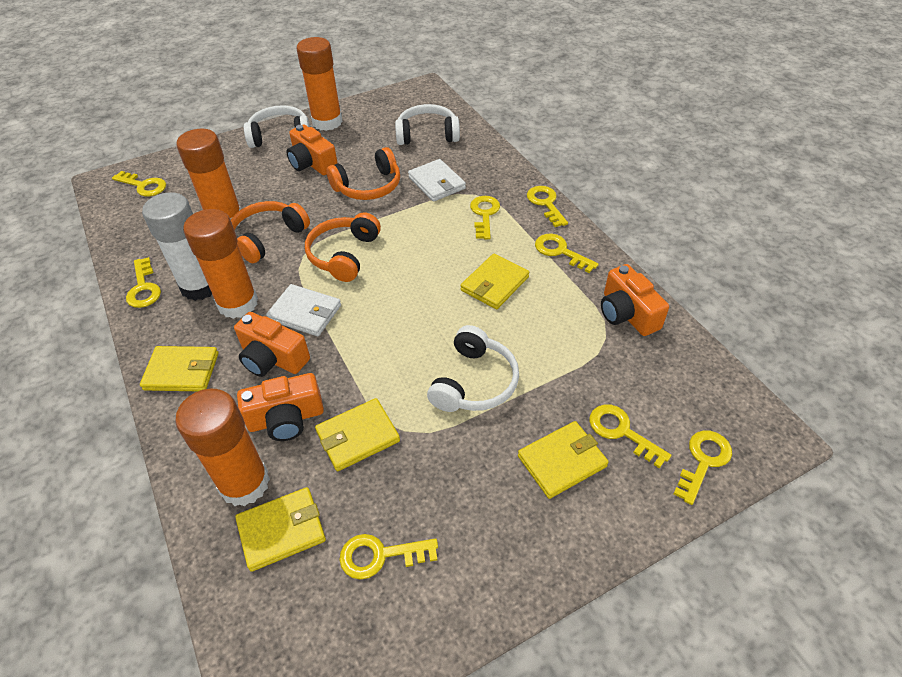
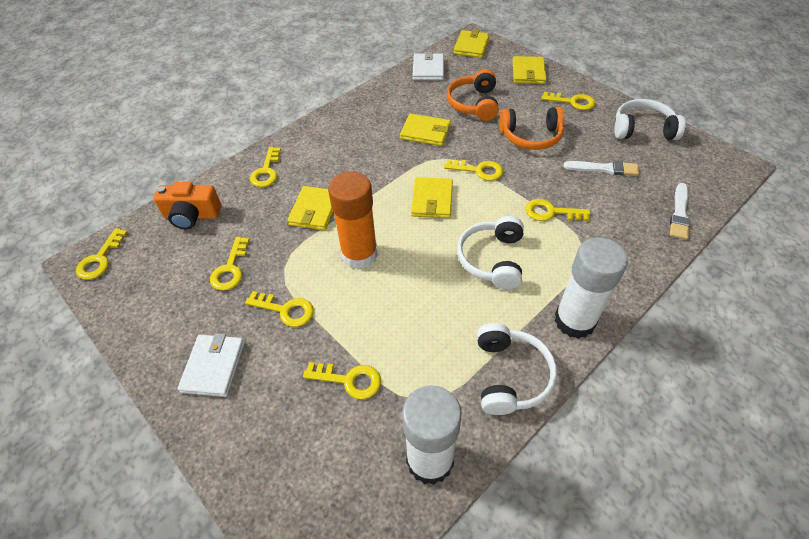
orange camera: [234,312,310,377] [237,373,324,441] [287,125,337,175] [601,264,669,336] = 4 -> [153,182,221,229] = 1
orange glue stick: [175,389,270,506] [176,129,242,226] [183,209,258,319] [297,37,343,131] = 4 -> [328,171,378,269] = 1
orange headphones: [231,201,310,263] [305,212,381,282] [327,147,400,200] = 3 -> [447,69,499,121] [499,107,564,150] = 2
white brush: none = 0 -> [564,161,639,176] [670,183,690,240] = 2
white glue stick: [142,192,212,301] = 1 -> [402,385,462,485] [555,237,628,339] = 2

